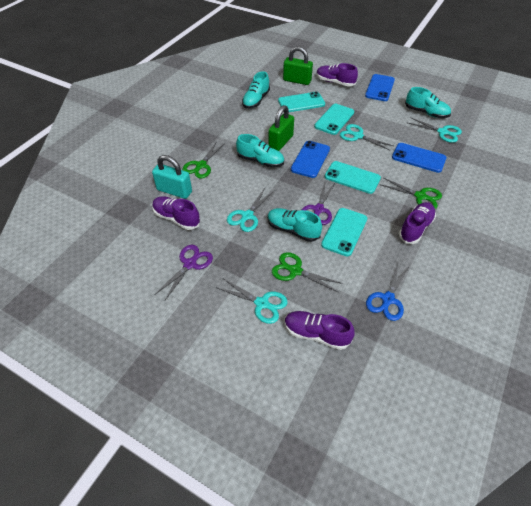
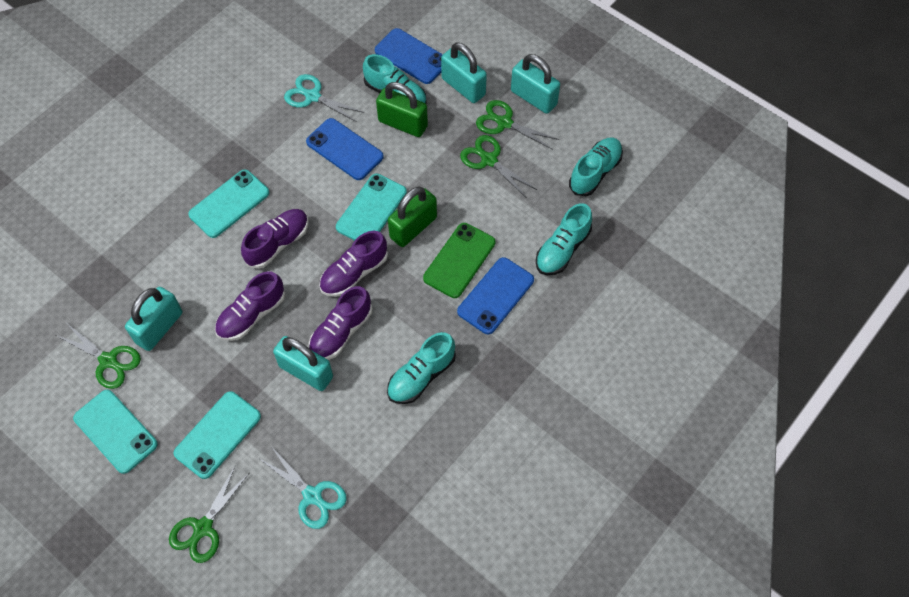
blue scissors: [366,263,409,321] = 1 -> none = 0
green phone: none = 0 -> [423,223,495,298] = 1
green scissors: [182,141,225,178] [272,252,343,292] [381,178,442,209] = 3 -> [56,324,141,389] [169,465,250,563] [460,135,537,198] [476,100,559,150] = 4
purple scissors: [154,245,213,300] [302,183,335,225] = 2 -> none = 0
turquoise padlock: [152,155,192,199] = 1 -> [125,287,182,351] [273,336,333,391] [441,42,487,103] [511,54,560,114] = 4
turquoise scissors: [217,278,288,324] [227,188,274,232] [340,124,393,151] [408,117,462,143] = 4 -> [260,446,347,529] [284,74,365,122] = 2

